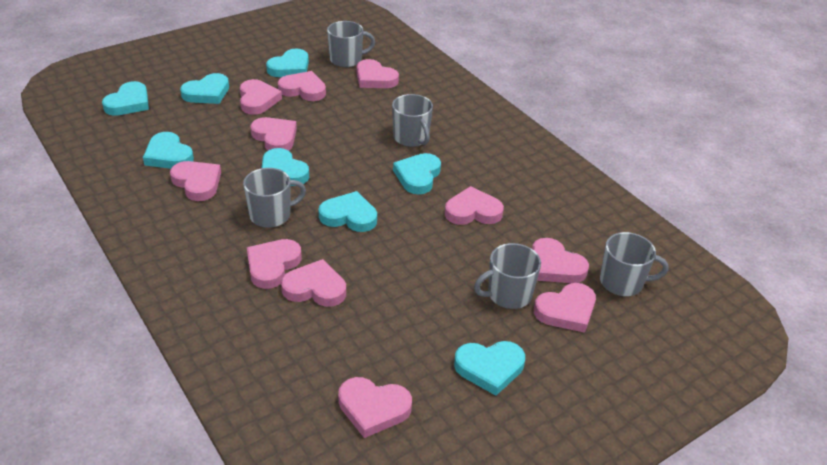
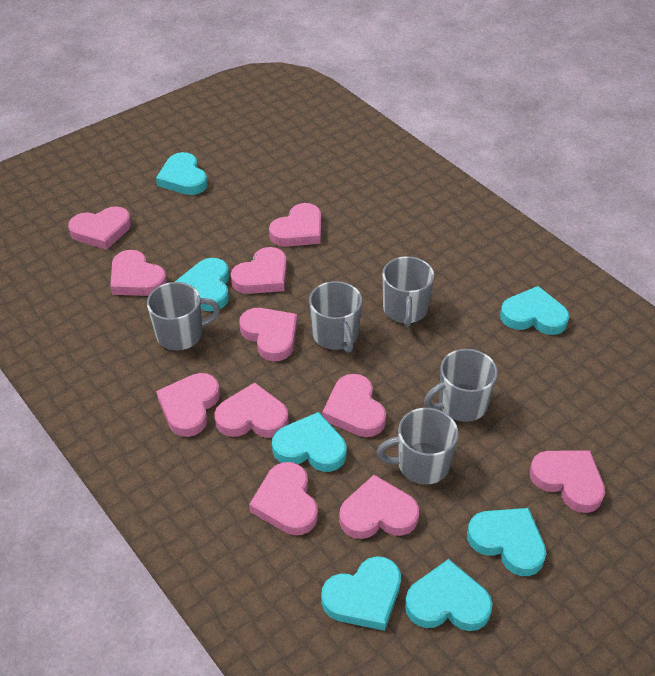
turquoise heart: [102,81,149,116] [143,132,194,169] [180,73,229,104] [262,148,309,186] [266,48,309,77] [318,191,377,232] [393,153,441,194] [454,341,525,396] = 8 -> [156,152,208,195] [175,258,229,311] [272,412,347,472] [321,556,401,631] [405,559,493,631] [467,508,546,576] [500,286,570,335] = 7

